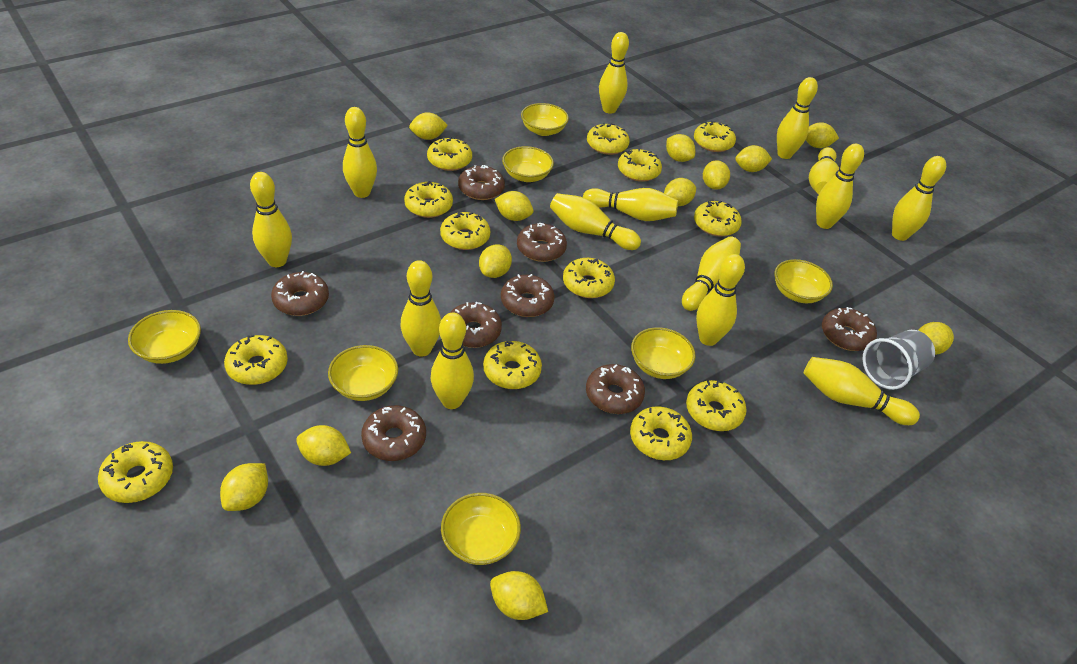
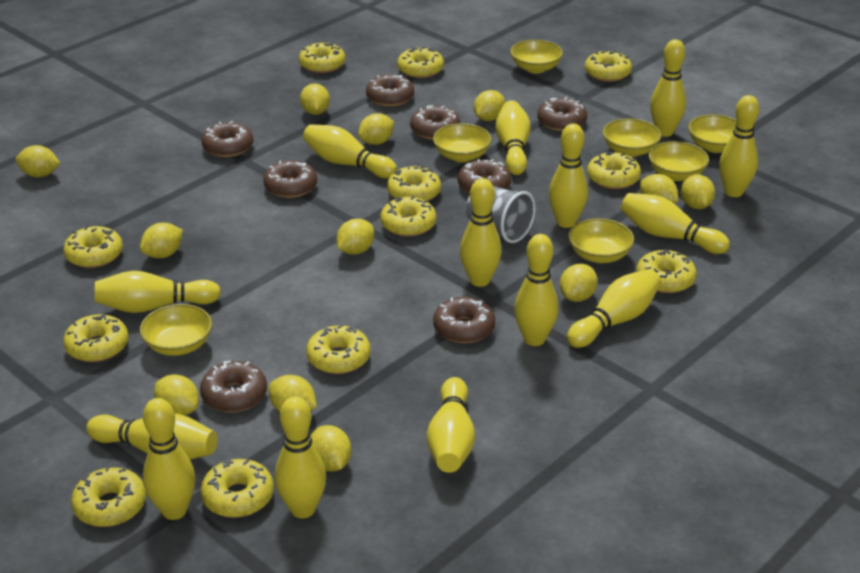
yellow donut: [98,441,173,503] [224,335,288,385] [404,181,453,218] [427,137,472,171] [440,212,490,250] [483,341,542,389] [563,258,615,298] [587,123,630,155] [618,148,662,182] [630,406,692,460] [686,380,747,431] [694,121,736,152] [694,201,742,237] = 13 -> [63,226,123,268] [63,314,129,362] [71,466,146,527] [201,459,274,518] [299,43,345,73] [306,325,371,374] [380,196,436,237] [387,166,441,202] [397,47,444,78] [585,50,632,82] [587,152,641,189] [636,249,696,293] = 12

